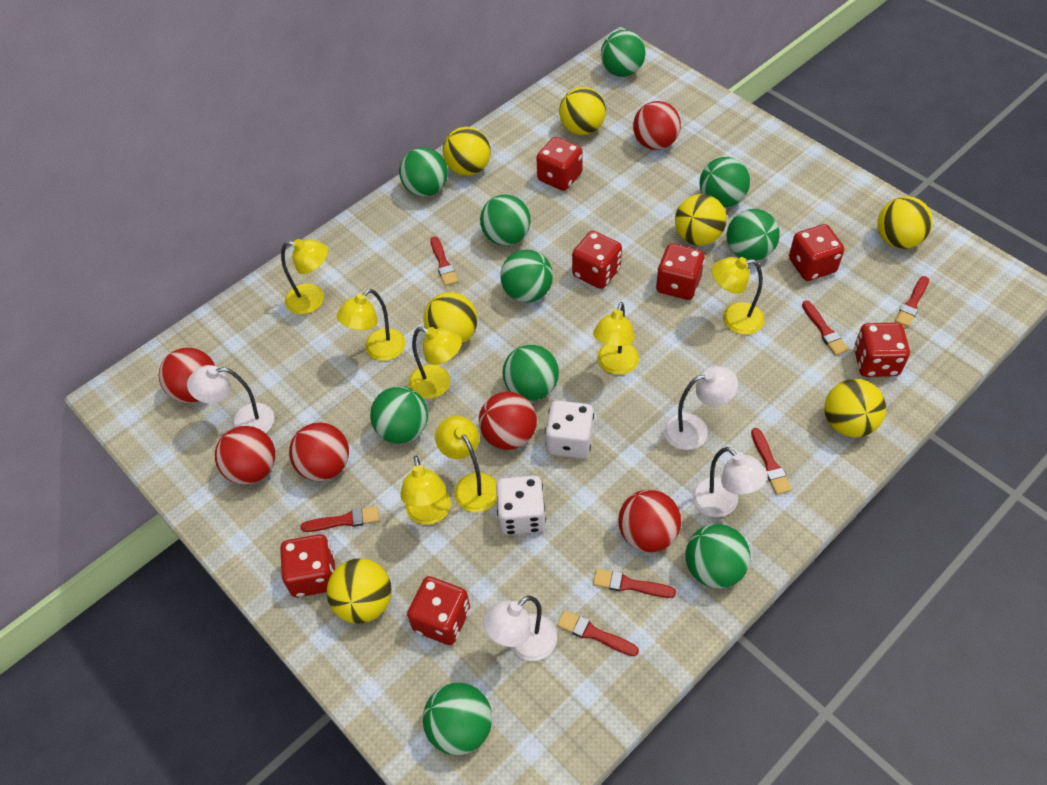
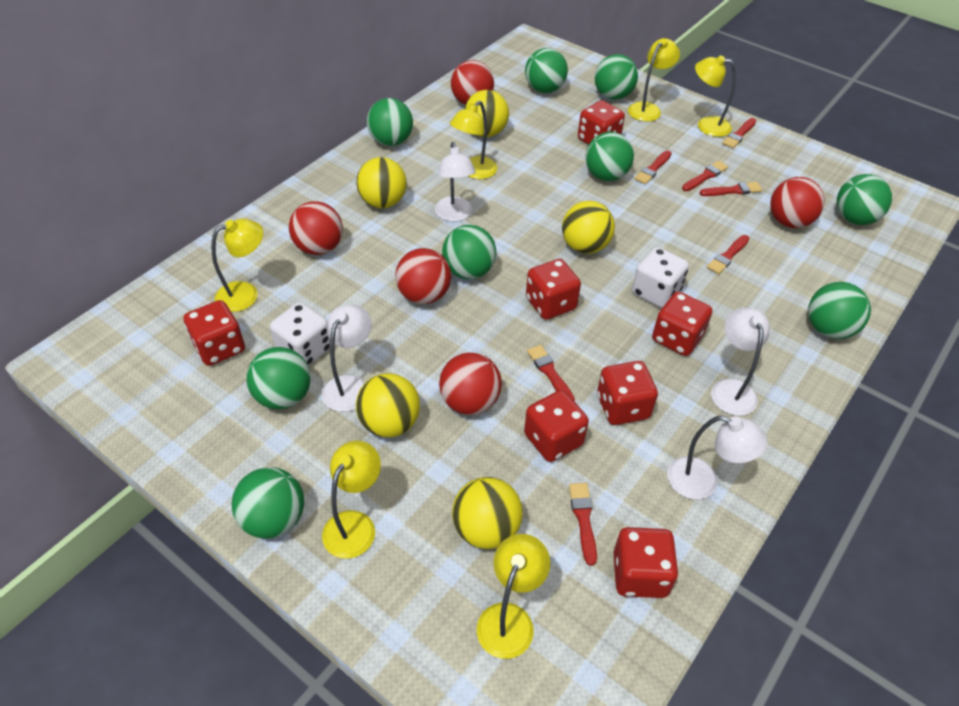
green ball: [370,386,428,444] [399,147,448,197] [423,683,492,755] [480,195,531,246] [500,249,553,302] [502,345,559,401] [601,30,646,77] [686,524,750,589] [699,157,750,207] [727,209,780,261] = 10 -> [231,467,304,539] [246,347,311,409] [367,98,413,146] [442,225,496,279] [525,48,568,93] [585,132,634,181] [595,54,638,99] [808,282,871,339] [837,174,892,225] = 9
red ball: [159,348,215,403] [215,426,275,485] [289,422,349,481] [479,392,537,450] [618,490,681,552] [633,101,681,150] = 6 -> [289,201,343,255] [395,248,451,304] [439,352,502,415] [451,60,494,105] [770,177,825,228] = 5
yellow ball: [327,558,392,624] [423,292,478,344] [443,127,491,176] [559,87,606,135] [675,194,727,246] [825,379,886,437] [877,196,933,249] = 7 -> [356,157,407,208] [356,373,420,438] [452,477,523,549] [464,90,509,137] [562,201,615,254] = 5
yellow lamp: [281,239,328,314] [337,289,406,361] [400,456,451,525] [409,327,462,399] [435,416,497,512] [593,302,639,375] [712,257,764,335] = 7 -> [212,219,263,312] [322,441,381,559] [450,101,497,179] [477,534,550,659] [628,38,680,122] [695,55,736,137] = 6

